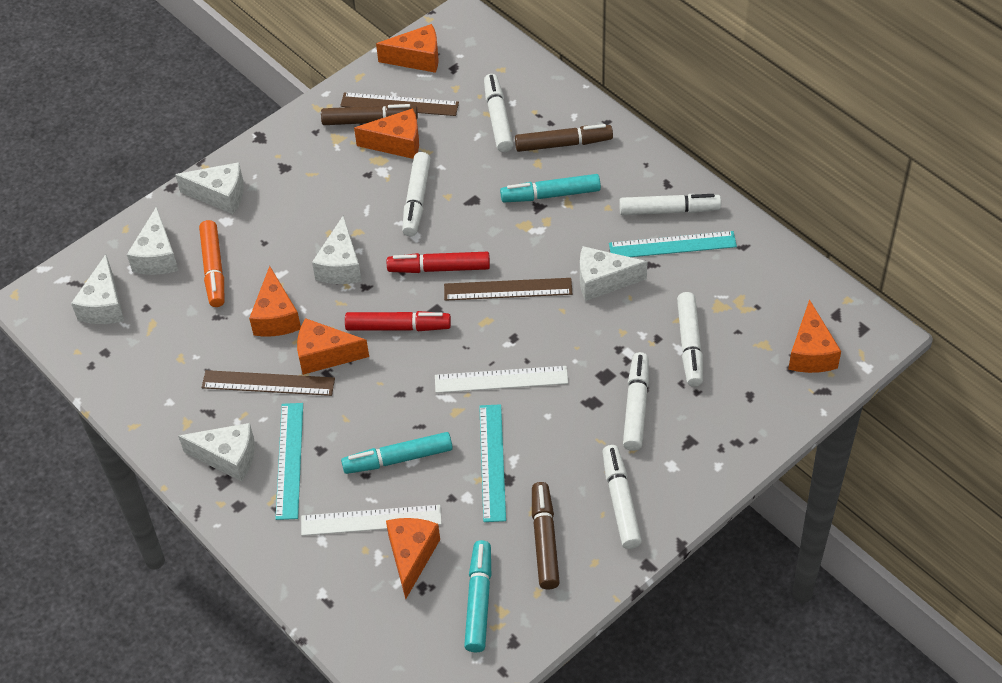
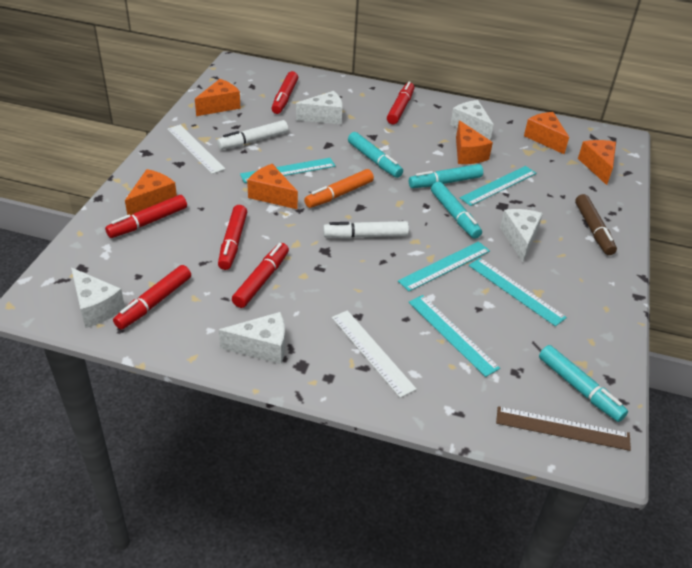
brown marker: [321,104,418,125] [515,124,613,152] [532,482,560,589] = 3 -> [575,194,617,255] = 1
brown ruler: [202,370,335,396] [340,92,459,116] [444,278,572,301] = 3 -> [496,406,631,451] = 1
red marker: [345,311,451,331] [387,252,490,273] = 2 -> [105,195,187,238] [113,265,191,329] [218,205,247,270] [232,243,289,308] [272,71,298,114] [387,81,414,124] = 6
turquoise marker: [341,432,453,474] [464,540,491,652] [500,174,601,202] = 3 -> [348,132,403,178] [409,164,483,188] [431,182,482,239] [539,345,628,422] = 4
turquoise ruler: [275,403,303,520] [479,404,506,522] [609,231,737,257] = 3 -> [240,158,335,183] [398,241,490,291] [409,295,500,377] [460,166,536,206] [469,258,567,326] = 5
white cheese: [71,254,124,324] [127,206,179,275] [175,162,244,214] [178,423,255,482] [312,215,362,284] [580,246,648,301] = 6 -> [71,268,125,328] [219,312,285,364] [296,91,343,125] [450,100,494,140] [500,209,543,262] = 5
white marker: [402,152,431,236] [484,74,513,152] [602,445,642,549] [619,194,721,215] [623,352,649,451] [677,292,703,387] = 6 -> [217,120,288,150] [323,221,409,239] = 2

